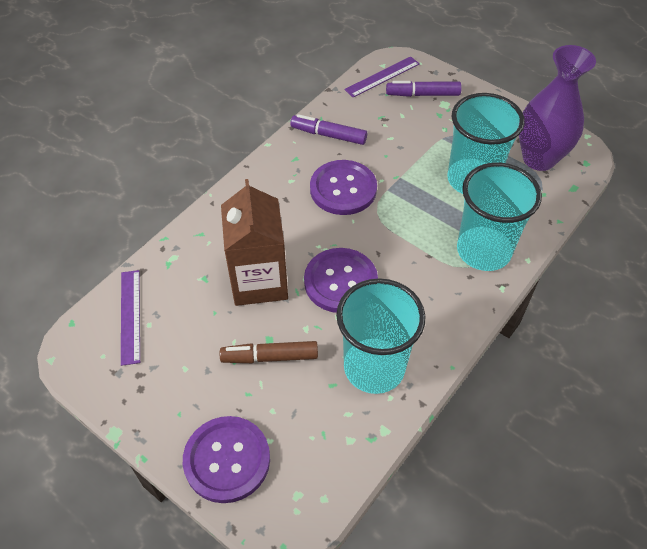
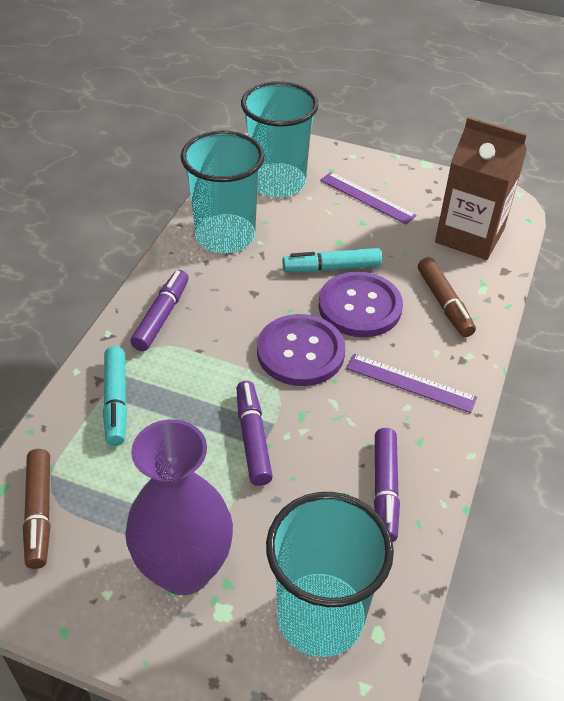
brown marker: [220,341,318,363] = 1 -> [23,449,50,569] [418,257,476,337] = 2
purple button: [183,416,270,503] [304,248,378,313] [310,160,377,215] = 3 -> [257,314,345,386] [319,272,403,337] = 2
purple marker: [290,114,367,145] [386,81,462,97] = 2 -> [130,270,189,351] [237,381,273,486] [374,428,400,542] = 3
turquoise marker: none = 0 -> [103,346,127,446] [282,248,382,272] = 2

